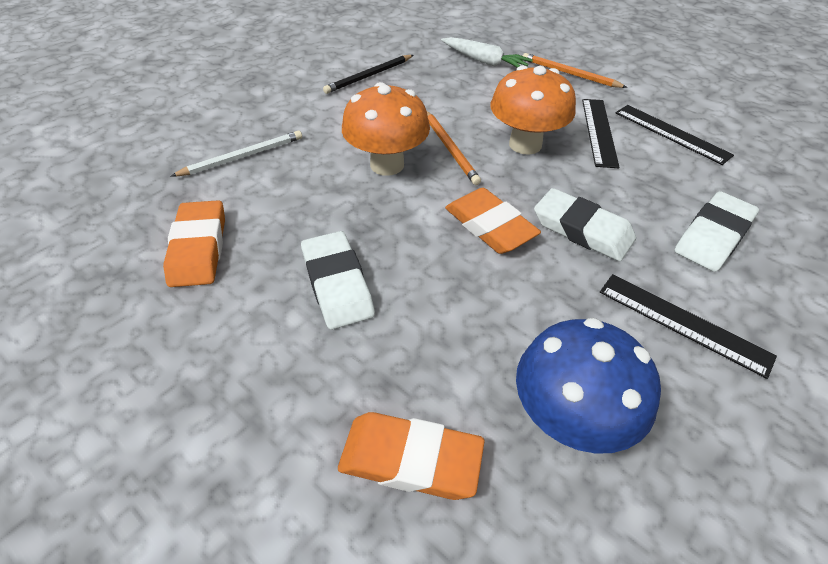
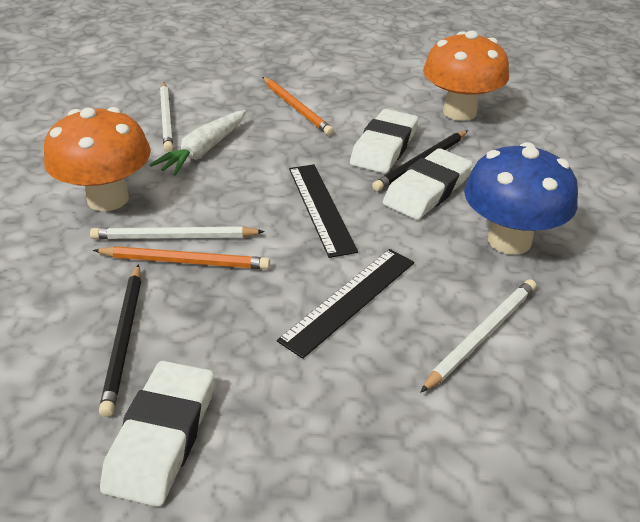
black pencil: [323,55,413,94] = 1 -> [99,264,141,417] [372,130,468,191] = 2
black ruler: [582,99,619,168] [600,274,777,379] [616,105,734,165] = 3 -> [277,249,414,359] [289,164,358,258] = 2
orange eraser: [163,200,225,287] [338,412,485,500] [445,188,541,254] = 3 -> none = 0
white pencil: [170,131,302,177] = 1 -> [90,226,265,239] [160,82,173,152] [420,279,536,393] = 3

